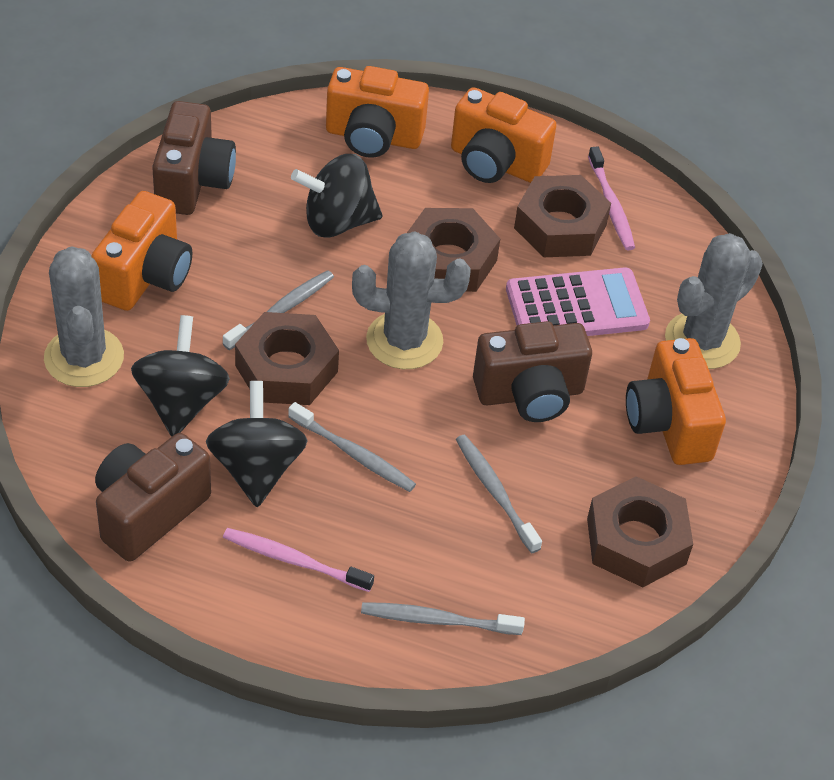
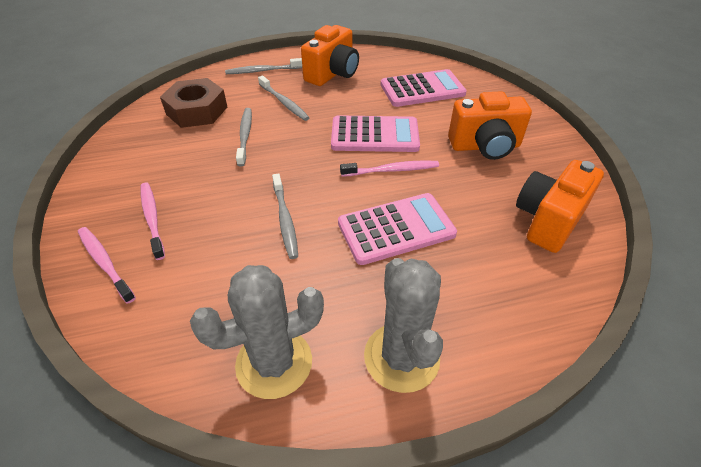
black spinning top: [131,315,230,436] [206,381,308,507] [291,154,382,238] = 3 -> none = 0
brown camera: [95,433,211,562] [152,101,236,215] [473,321,592,422] = 3 -> none = 0
brown nut: [235,312,339,405] [407,208,500,292] [514,175,611,257] [587,476,693,587] = 4 -> [160,78,227,128] = 1
grey cactus: [44,246,124,387] [352,232,471,369] [665,233,763,369] = 3 -> [190,265,324,399] [364,258,443,393] = 2
orange camera: [91,191,192,311] [326,66,429,158] [451,87,557,183] [626,338,726,465] = 4 -> [301,25,359,86] [448,91,532,160] [516,160,604,253] = 3
pink calculator: [506,267,650,336] = 1 -> [331,115,420,152] [338,193,457,265] [380,69,467,107] = 3
pink toothbrush: [223,528,374,592] [588,146,635,250] = 2 -> [78,227,136,304] [141,183,165,260] [340,161,439,177] = 3

